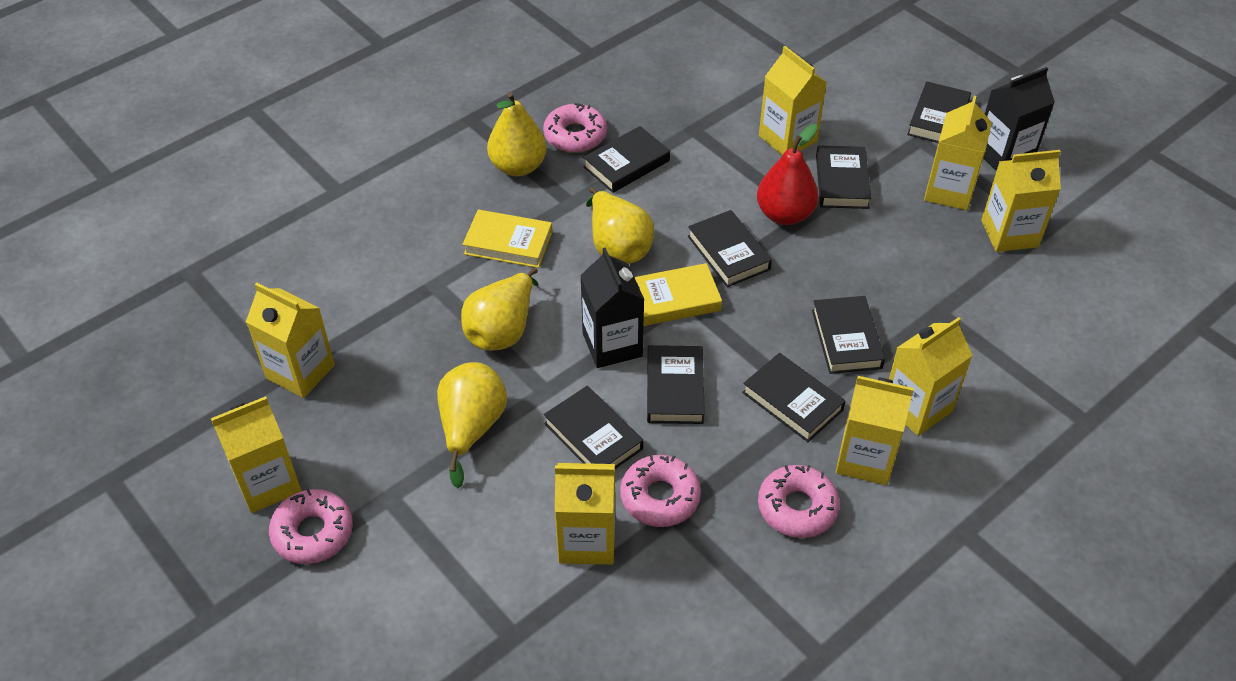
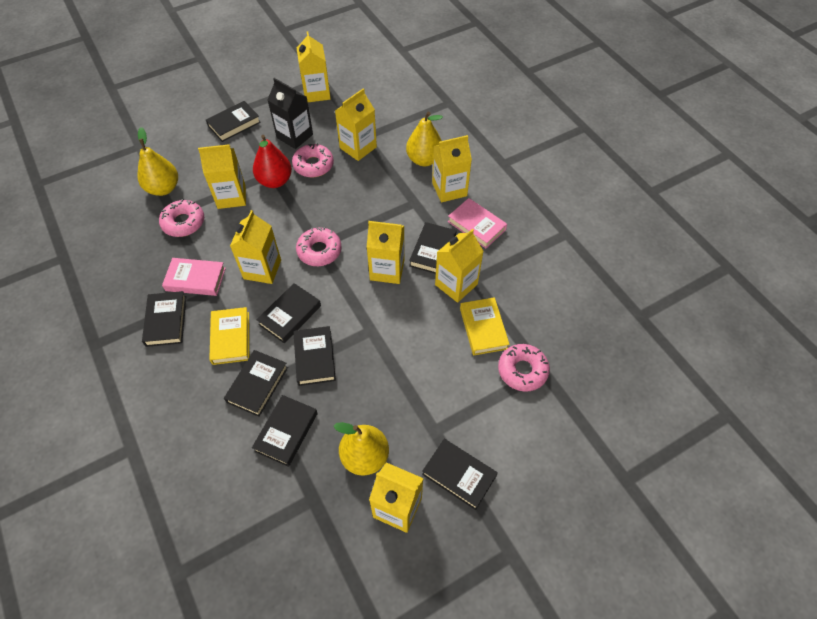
black carton: [580,248,645,368] [983,67,1055,171] = 2 -> [268,78,313,149] = 1
pink book: none = 0 -> [162,258,226,296] [448,198,507,248] = 2
yellow pear: [437,362,507,488] [461,268,539,351] [487,92,546,176] [586,187,654,264] = 4 -> [137,127,178,196] [334,422,389,476] [406,112,443,166] = 3

